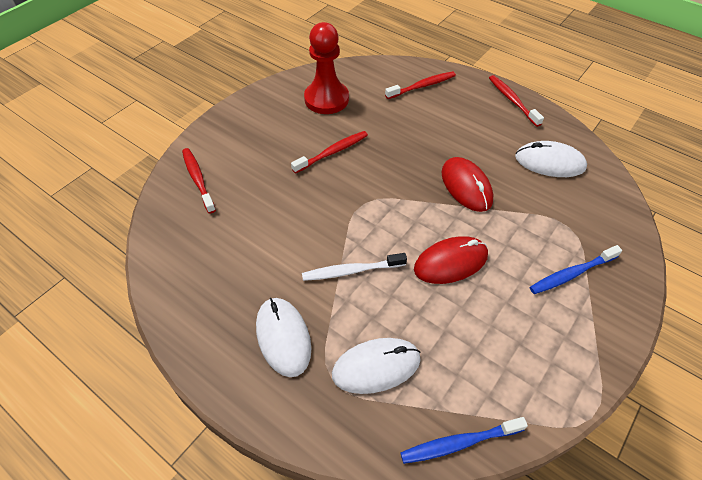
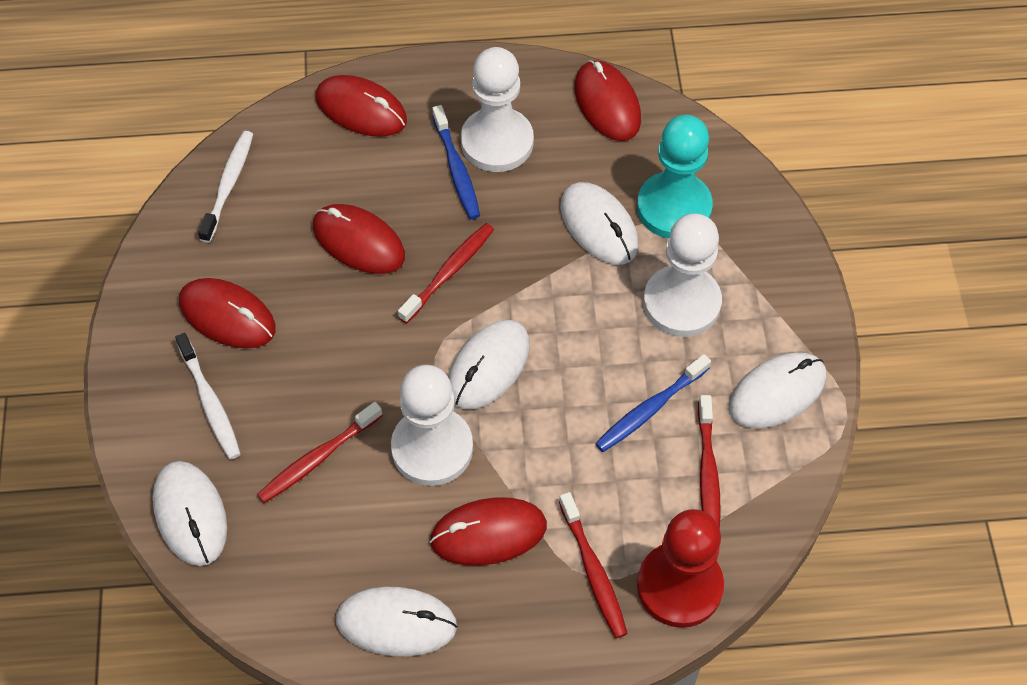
red mouse: [414,236,488,284] [441,157,493,212] = 2 -> [179,278,276,348] [313,204,405,274] [315,75,407,137] [429,497,547,566] [574,60,641,141] = 5
turquoise pawn: none = 0 -> [637,115,713,239] = 1
white mouse: [256,298,311,377] [332,338,421,394] [515,141,587,177] = 3 -> [153,461,227,566] [336,587,457,656] [449,320,530,409] [560,182,638,265] [729,353,826,428] = 5
white pawn: none = 0 -> [391,365,473,486] [461,47,534,172] [643,213,722,337] = 3
white toothbrush: [302,253,407,281] = 1 -> [175,333,241,460] [198,131,253,243] = 2

